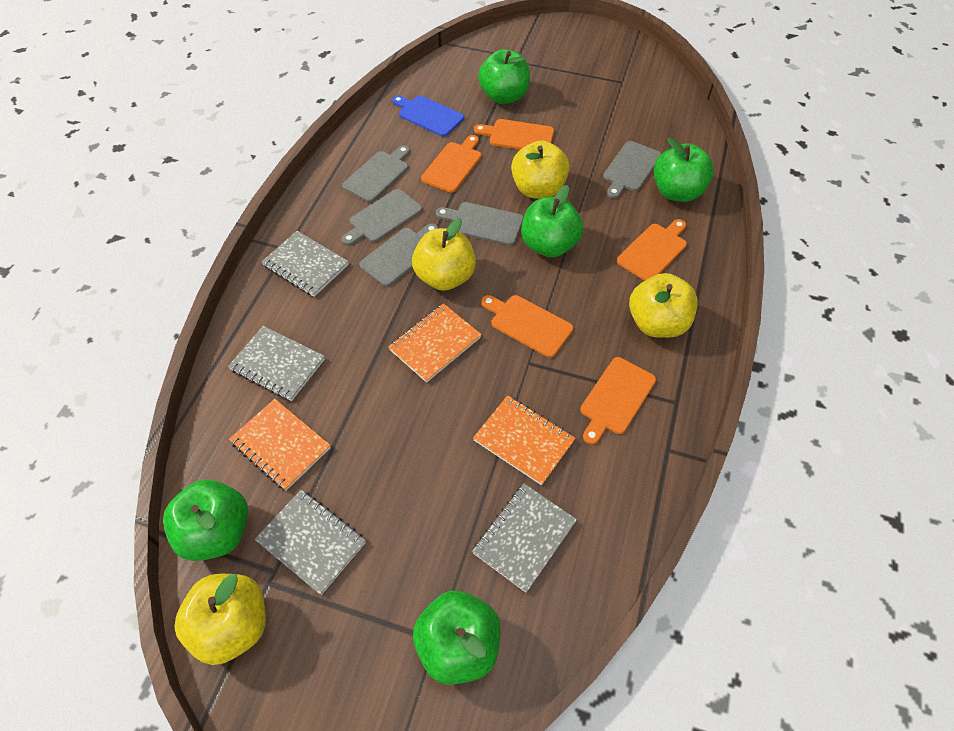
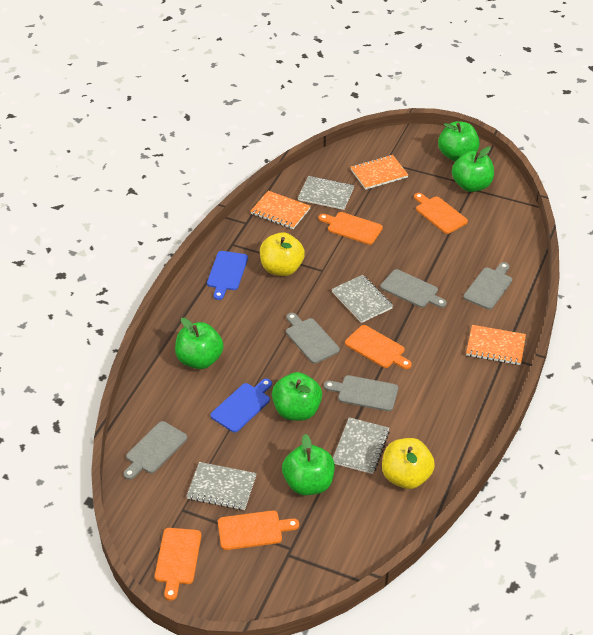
blue cutting board: [392,95,464,137] = 1 -> [207,251,248,300] [210,379,272,432] = 2
yellow apple: [174,574,266,665] [412,218,476,291] [511,140,570,199] [629,273,698,338] = 4 -> [260,232,305,276] [382,438,435,489] = 2

